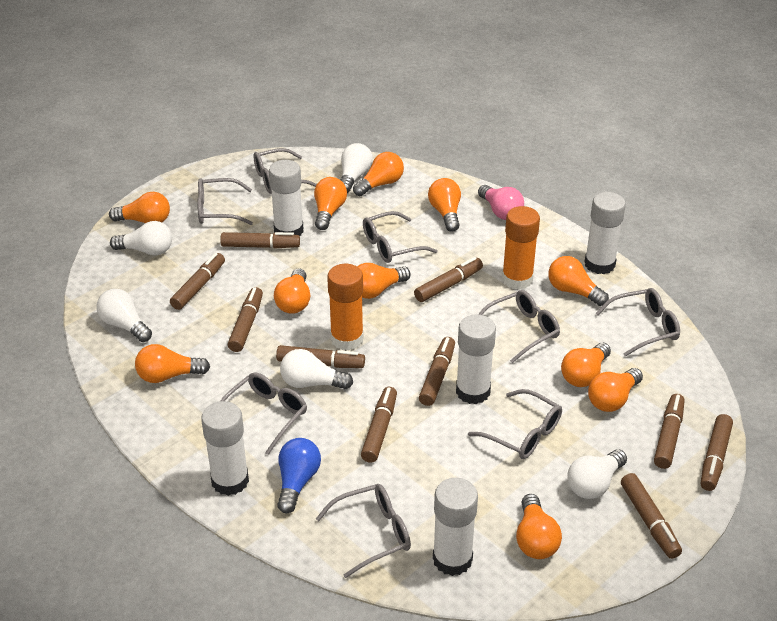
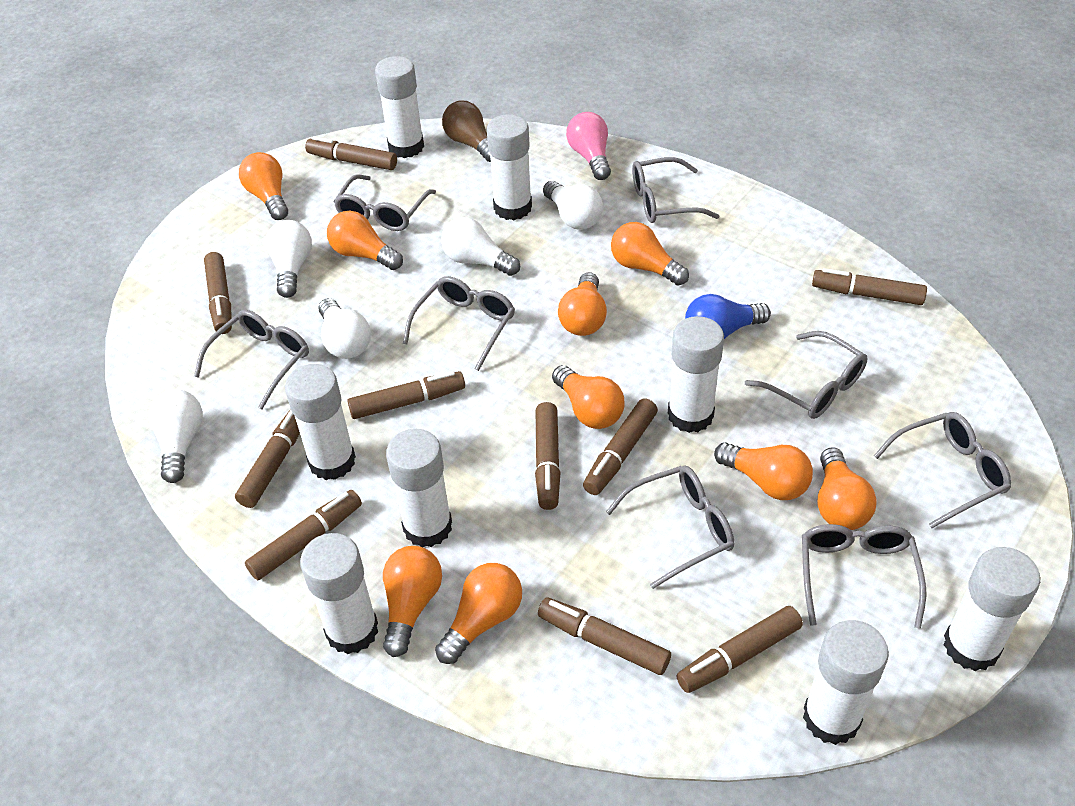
brown light bulb: none = 0 -> [442,100,491,162] = 1
orange glue stick: [327,264,364,350] [502,206,540,290] = 2 -> none = 0
orange light bulb: [109,192,170,223] [135,344,210,383] [274,268,310,314] [314,177,347,230] [353,152,404,196] [357,263,411,299] [428,178,461,231] [516,494,562,559] [548,256,609,306] [561,343,611,387] [588,368,643,412] = 11 -> [239,152,288,220] [327,211,403,270] [383,546,442,657] [435,563,522,664] [552,365,625,429] [558,272,607,336] [611,222,689,286] [714,442,813,500] [818,447,877,530] = 9
white glue stick: [201,401,249,496] [269,160,303,236] [433,478,478,576] [456,314,496,404] [585,192,626,274] = 5 -> [285,364,356,480] [300,533,378,654] [375,56,424,158] [386,429,452,547] [487,114,532,220] [668,316,724,433] [803,620,889,745] [943,547,1040,671] = 8

